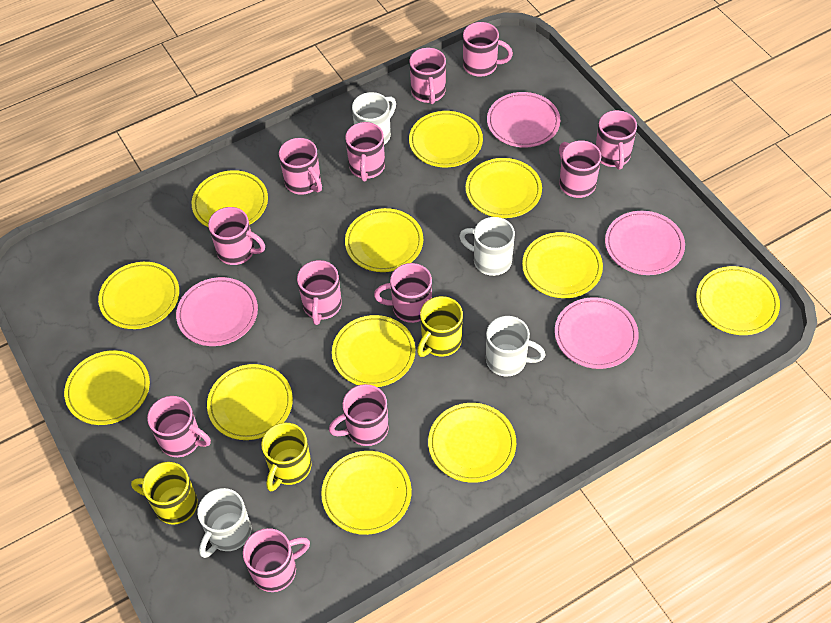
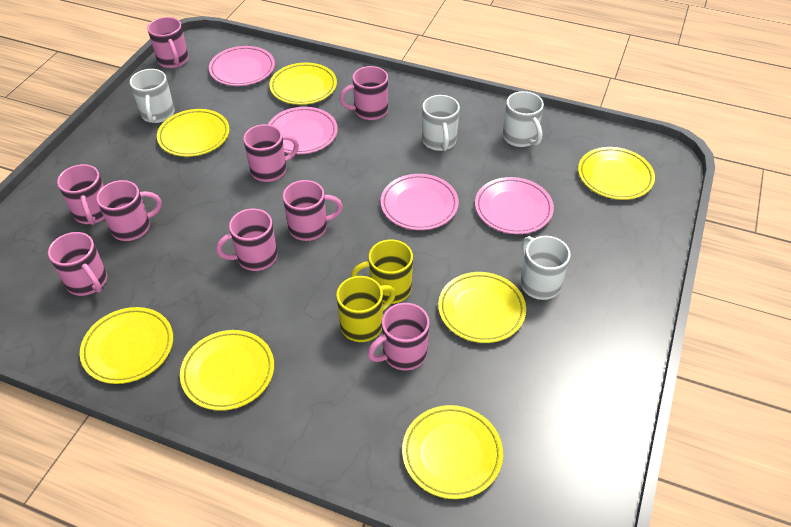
pink mug: [147,396,211,457] [208,207,265,265] [243,528,310,592] [279,138,322,195] [297,260,342,325] [329,384,389,446] [345,122,385,181] [374,263,432,323] [409,48,446,104] [463,22,513,77] [559,140,601,198] [596,110,637,170] = 12 -> [48,232,107,296] [57,164,105,225] [96,180,162,241] [147,17,189,68] [216,208,277,271] [243,124,299,182] [283,180,343,241] [340,66,388,120] [367,303,429,371] = 9
yellow mug: [131,462,198,525] [261,423,311,491] [417,296,463,357] = 3 -> [336,276,396,342] [351,239,413,304] = 2
yellow plate: [64,350,150,425] [98,262,179,329] [192,170,268,228] [207,364,293,440] [321,451,412,535] [332,315,415,387] [345,208,423,272] [409,111,483,167] [428,403,516,483] [466,158,542,218] [522,232,603,298] [696,266,780,335] = 12 -> [80,307,173,384] [157,109,230,157] [180,330,274,411] [269,62,337,105] [402,405,503,499] [438,272,526,343] [578,147,655,200] = 7

